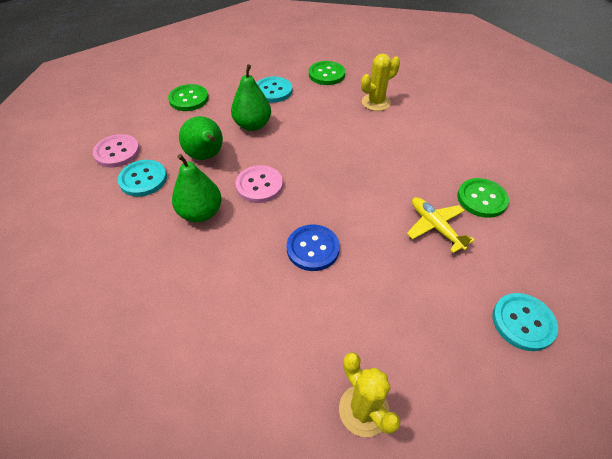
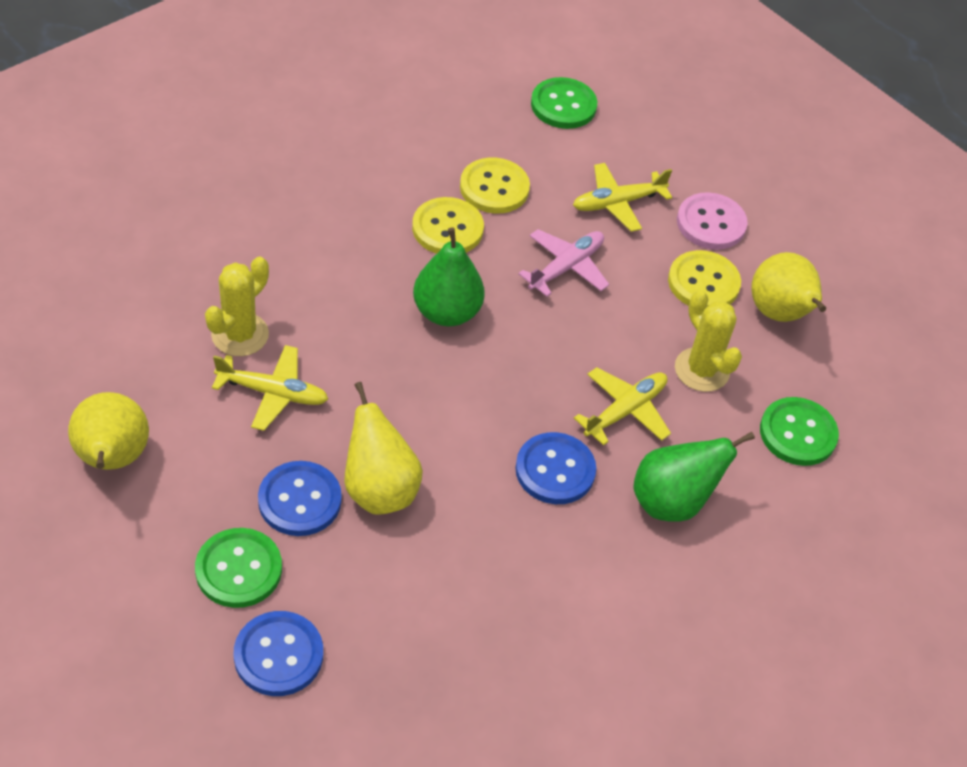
blue button: [287,225,340,271] = 1 -> [233,611,323,696] [258,461,342,536] [515,432,596,504] = 3
green pear: [172,154,222,222] [179,116,223,160] [231,64,271,131] = 3 -> [413,227,485,326] [633,432,755,522] = 2
pink button: [93,134,140,168] [235,165,283,203] = 2 -> [677,192,748,250] = 1
pink plane: none = 0 -> [518,229,609,297] = 1
turquoise button: [118,160,167,197] [257,76,292,103] [492,293,558,351] = 3 -> none = 0
yellow button: none = 0 -> [412,197,484,254] [460,157,530,214] [668,250,741,307] = 3
yellow pear: none = 0 -> [68,392,149,470] [344,382,423,514] [751,252,826,322] = 3
yellow plane: [407,197,475,253] = 1 -> [212,345,328,431] [573,163,672,232] [574,367,671,446] = 3

